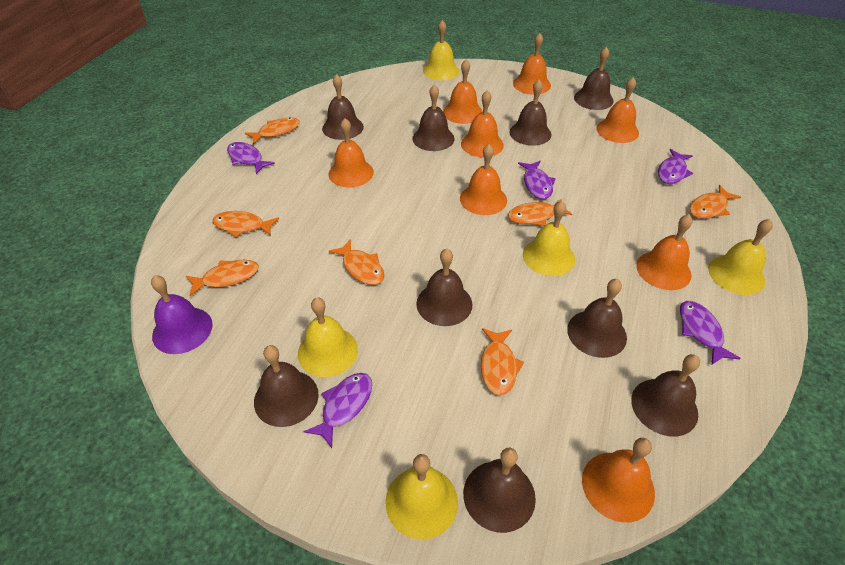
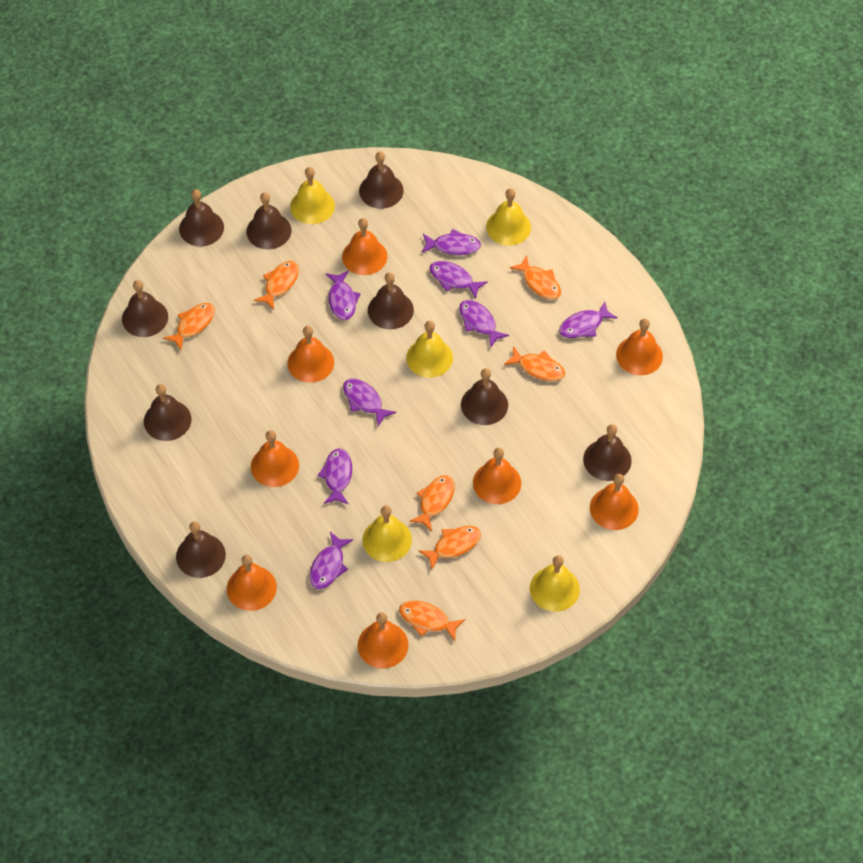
purple bell: [151,275,213,354] = 1 -> none = 0
purple fish: [227,142,275,174] [304,373,372,448] [518,161,556,199] [658,149,693,184] [680,301,741,365] = 5 -> [310,532,353,589] [318,448,352,504] [326,270,361,320] [343,379,396,427] [422,229,481,255] [429,261,488,298] [459,300,509,348] [559,301,618,338] = 8

